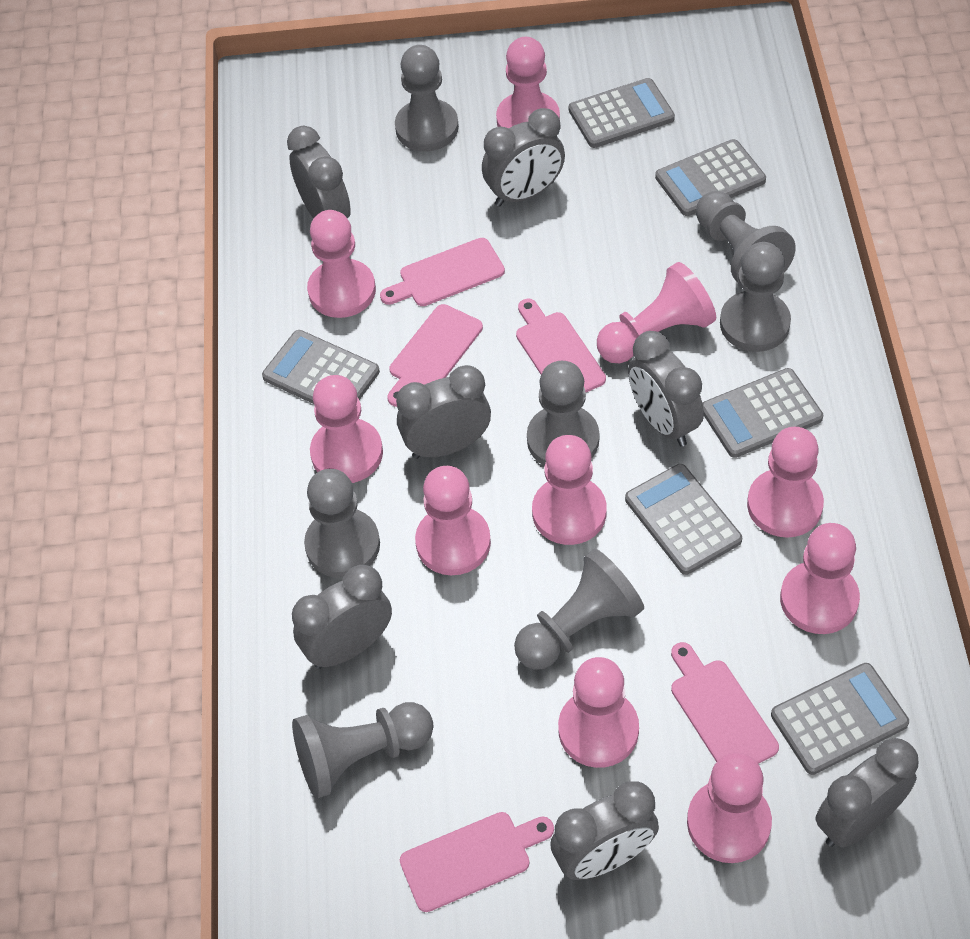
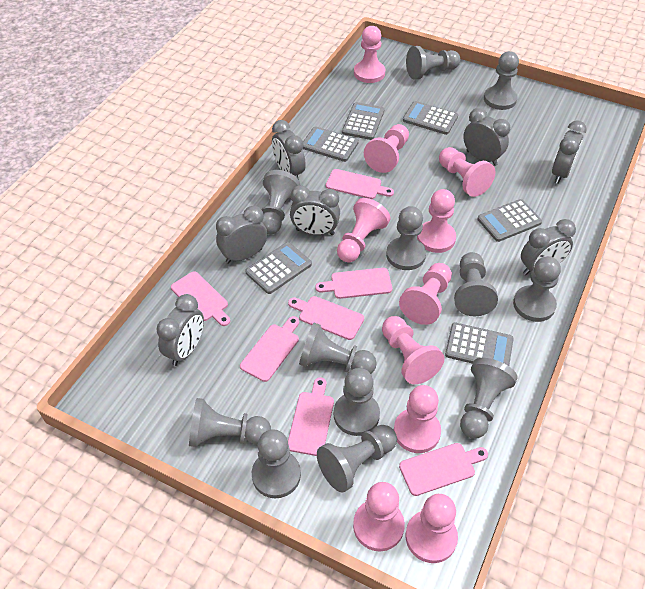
grey pawn: [292,702,433,799] [304,469,380,578] [395,45,459,152] [514,549,644,670] [527,361,599,466] [696,191,795,284] [720,242,791,352] = 7 -> [189,398,271,447] [252,429,301,498] [262,170,300,234] [299,323,377,374] [317,425,397,493] [334,368,380,436] [386,206,426,270] [406,46,460,80] [454,252,498,316] [460,358,518,439] [484,51,519,110] [513,256,561,322] = 12
pink cutting board: [380,238,505,306] [387,304,483,407] [400,812,554,912] [516,299,606,392] [671,642,779,764] = 5 -> [171,271,230,326] [240,316,299,382] [288,296,364,340] [288,377,334,456] [315,268,392,299] [326,169,394,199] [399,443,488,496] = 7

